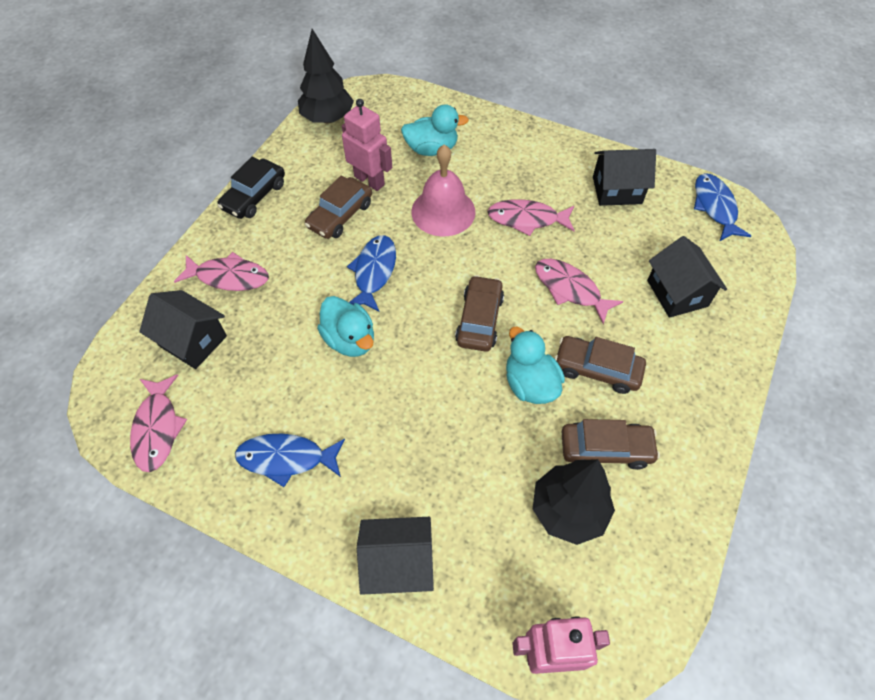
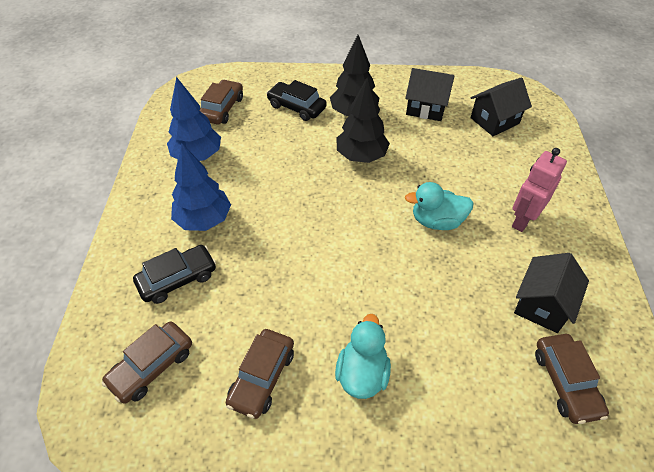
black car: [217,157,285,219] = 1 -> [133,245,216,304] [266,80,327,121] = 2
black house: [139,290,227,369] [357,517,434,595] [593,149,656,206] [647,236,727,318] = 4 -> [405,68,454,121] [471,77,532,136] [514,253,589,333] = 3
blue fish: [235,434,345,487] [347,235,396,312] [694,173,751,241] = 3 -> none = 0
blue tree: none = 0 -> [167,77,221,161] [171,143,231,231] = 2
pink bell: [411,145,476,236] = 1 -> none = 0
pink fish: [130,374,187,472] [174,252,269,291] [487,199,575,236] [535,259,624,324] = 4 -> none = 0
pink robot: [342,99,392,191] [512,616,610,674] = 2 -> [512,148,567,232] = 1
turquoise duck: [317,296,374,357] [401,104,469,156] [506,327,565,404] = 3 -> [335,314,391,399] [405,182,474,230] = 2

